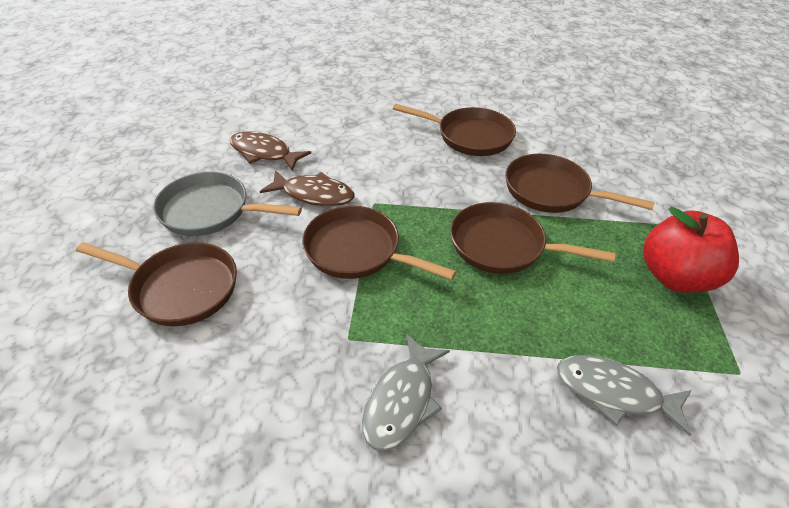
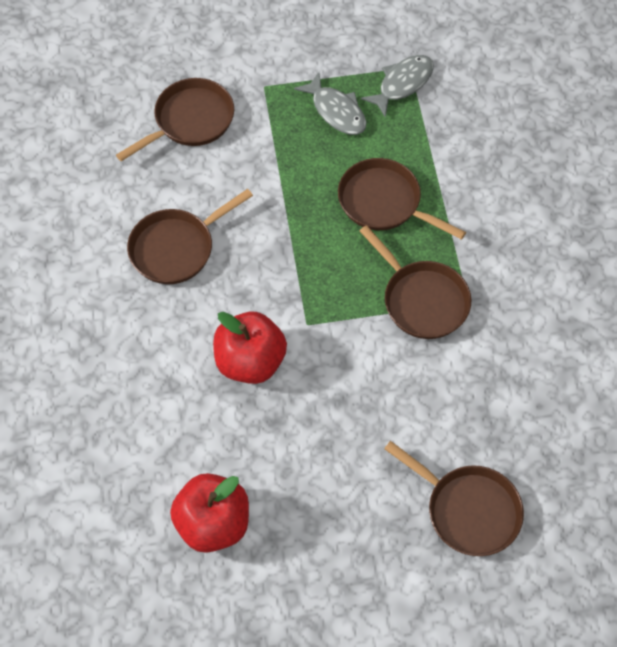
brown fish: [230,131,311,171] [260,170,355,206] = 2 -> none = 0
grey pan: [153,172,302,236] = 1 -> none = 0
red apple: [643,207,739,293] = 1 -> [170,473,249,553] [213,312,287,384] = 2

